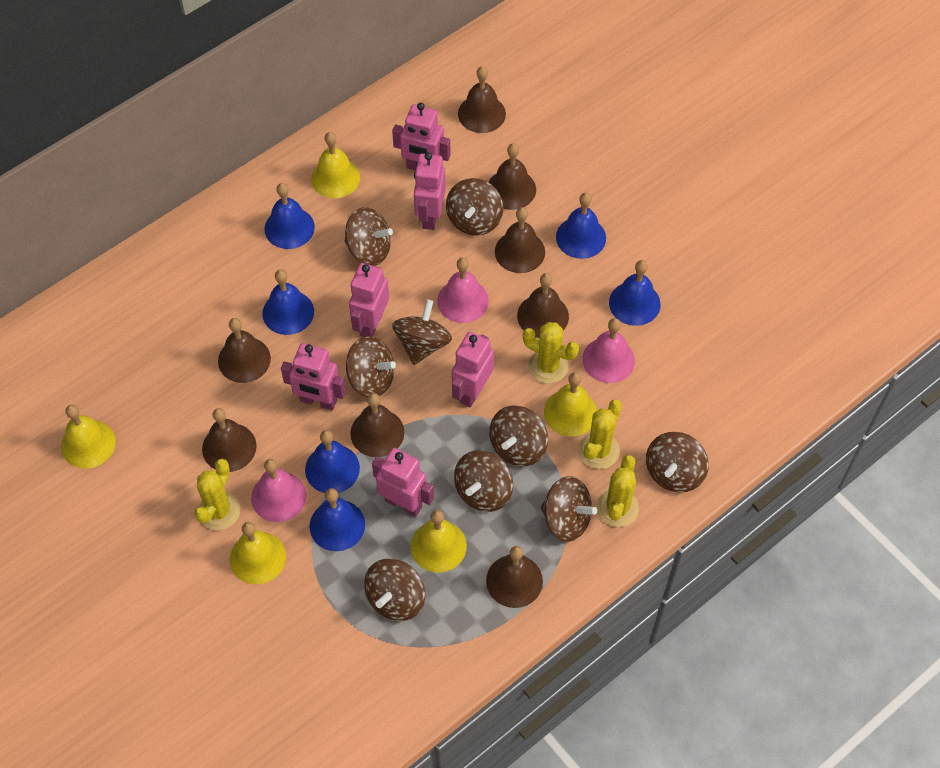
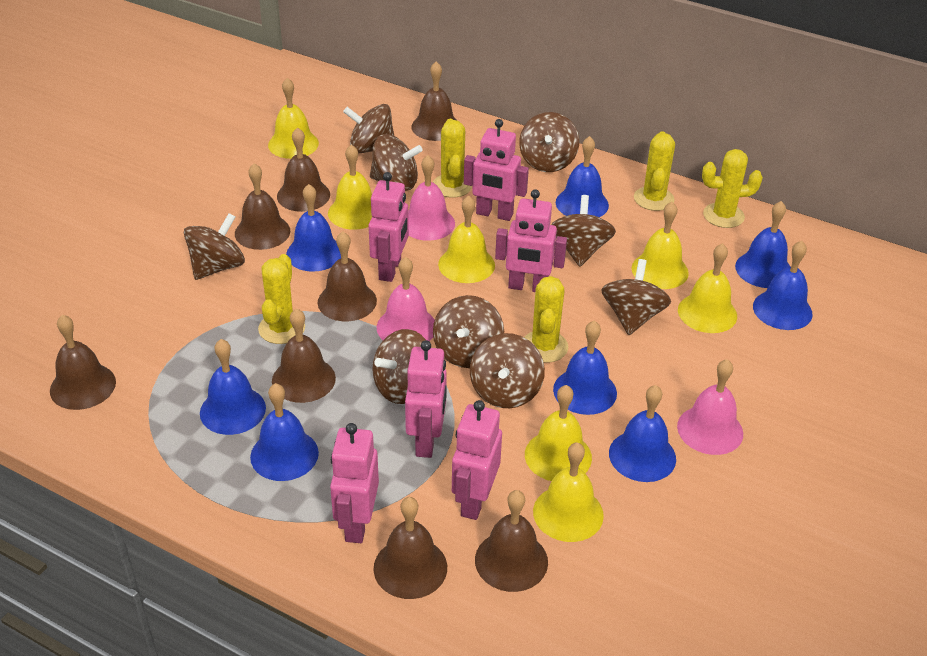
blue bell: [262,269,314,335] [264,183,315,249] [305,430,360,493] [309,488,365,551] [556,193,606,259] [609,260,661,326] = 6 -> [200,339,266,435] [250,383,319,481] [286,184,341,272] [553,321,617,415] [556,136,609,217] [609,385,676,482] [735,201,790,288] [753,241,813,330] = 8
yellow bell: [61,405,116,469] [230,522,286,584] [311,132,360,198] [411,510,467,573] [544,372,597,437] = 5 -> [268,78,319,159] [328,144,372,230] [438,195,495,283] [525,385,592,481] [533,442,604,542] [632,202,689,289] [678,243,737,333] = 7
yellow cactus: [194,459,240,530] [523,322,579,384] [578,400,622,469] [596,455,639,527] = 4 -> [258,254,305,344] [433,119,472,198] [524,276,568,363] [634,131,675,211] [702,149,763,228] = 5

